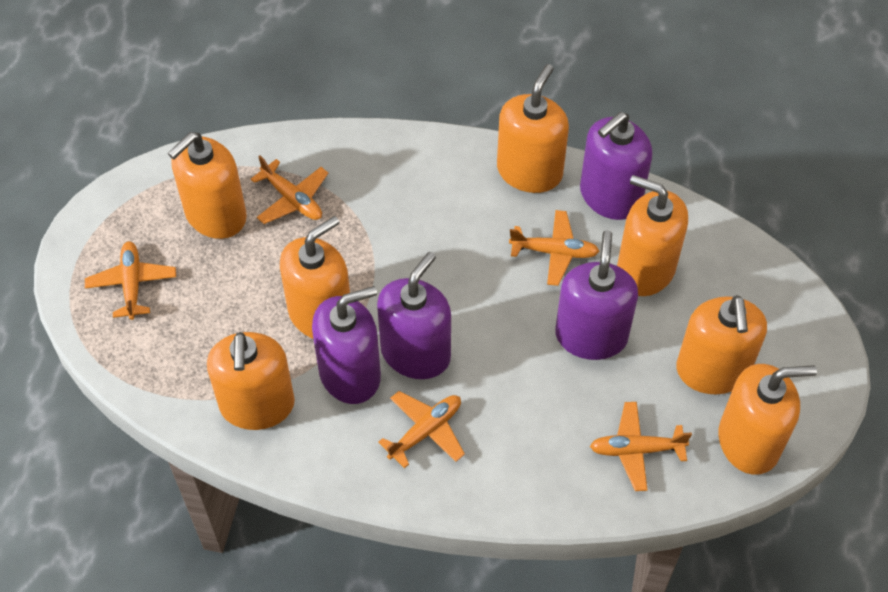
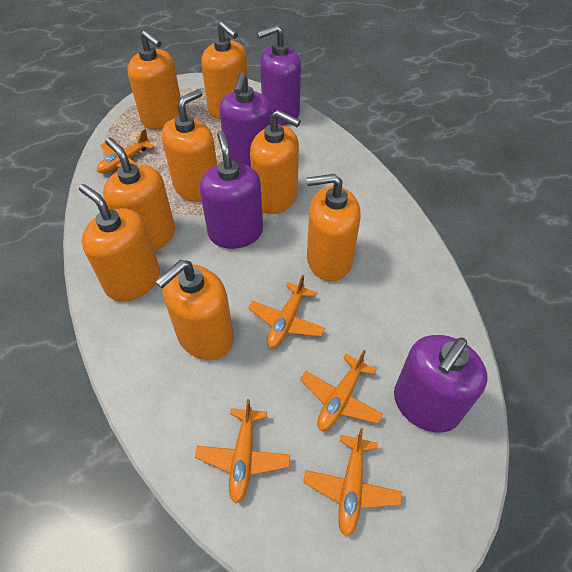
orange soap dispenser: [168,132,247,239] [207,332,295,430] [280,216,350,339] [497,64,569,193] [617,175,688,296] [676,295,767,394] [718,364,817,475] = 7 -> [79,184,160,302] [103,137,175,251] [128,30,181,129] [155,260,234,360] [161,89,217,202] [201,21,248,119] [250,110,301,214] [307,174,361,281] = 8

